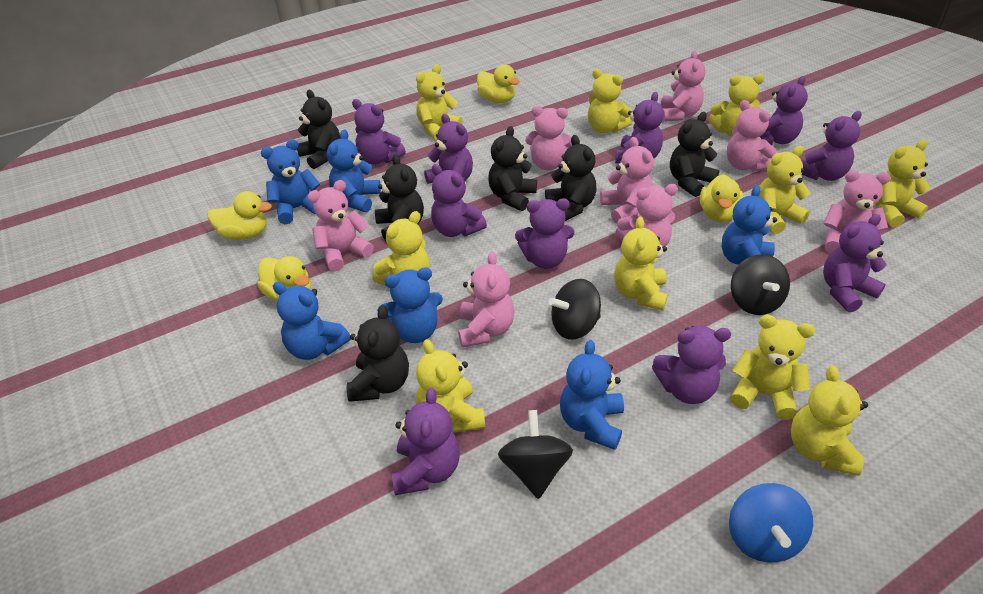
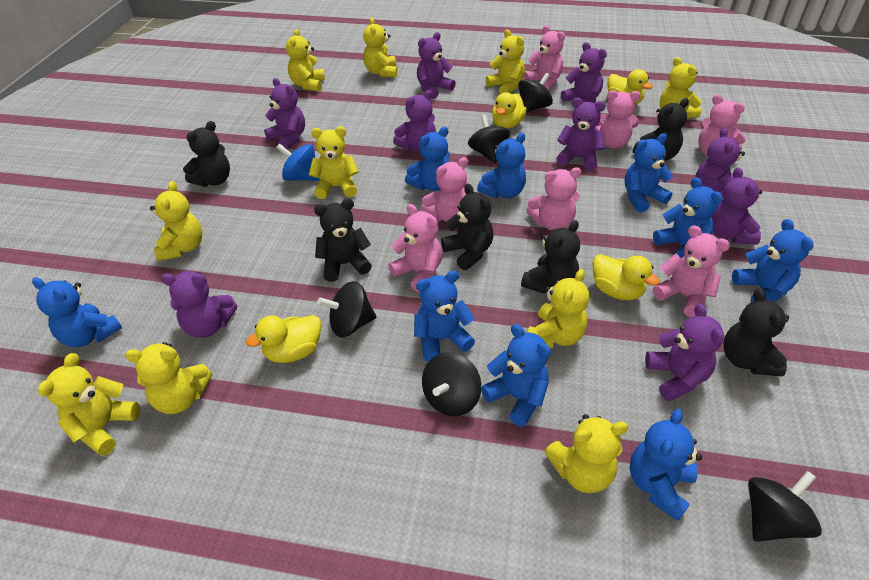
black spinning top: [498,410,573,499] [549,279,601,340] [731,254,790,315] = 3 -> [317,281,376,337] [422,352,481,416] [468,114,510,163] [518,73,553,113] [748,471,822,542] = 5
blue teddy bear: [261,139,320,224] [273,282,351,360] [327,129,381,212] [377,267,443,343] [560,340,624,450] [722,185,777,265] = 6 -> [32,277,122,347] [405,127,450,191] [414,271,475,362] [477,133,526,198] [481,324,551,427] [625,133,673,213] [630,409,702,521] [653,177,723,258] [732,219,814,302] = 9
pink teddy bear: [307,180,374,271] [458,252,515,348] [525,106,572,170] [600,137,654,224] [616,184,678,246] [661,51,706,122] [727,100,777,172] [823,170,891,253] = 8 -> [389,204,443,292] [421,157,469,222] [524,25,565,90] [526,167,582,231] [596,90,641,148] [653,225,730,317] [698,94,746,156] = 7
purple teddy bear: [352,99,406,165] [392,388,460,495] [424,114,473,184] [431,164,487,237] [515,198,575,269] [615,92,664,163] [652,326,731,404] [760,76,808,145] [801,111,862,181] [823,214,887,313] = 10 -> [161,271,237,338] [264,78,305,149] [393,90,436,151] [417,32,456,99] [556,98,606,171] [561,42,607,103] [645,303,724,401] [695,128,745,197] [711,167,762,245] = 9

